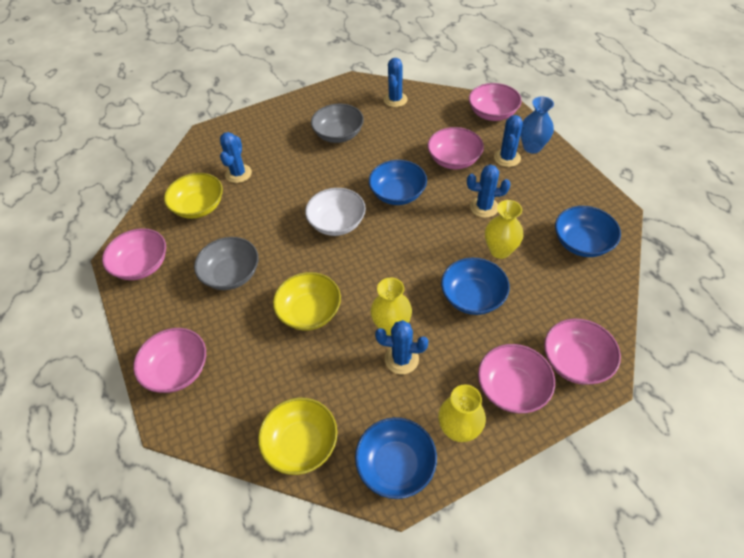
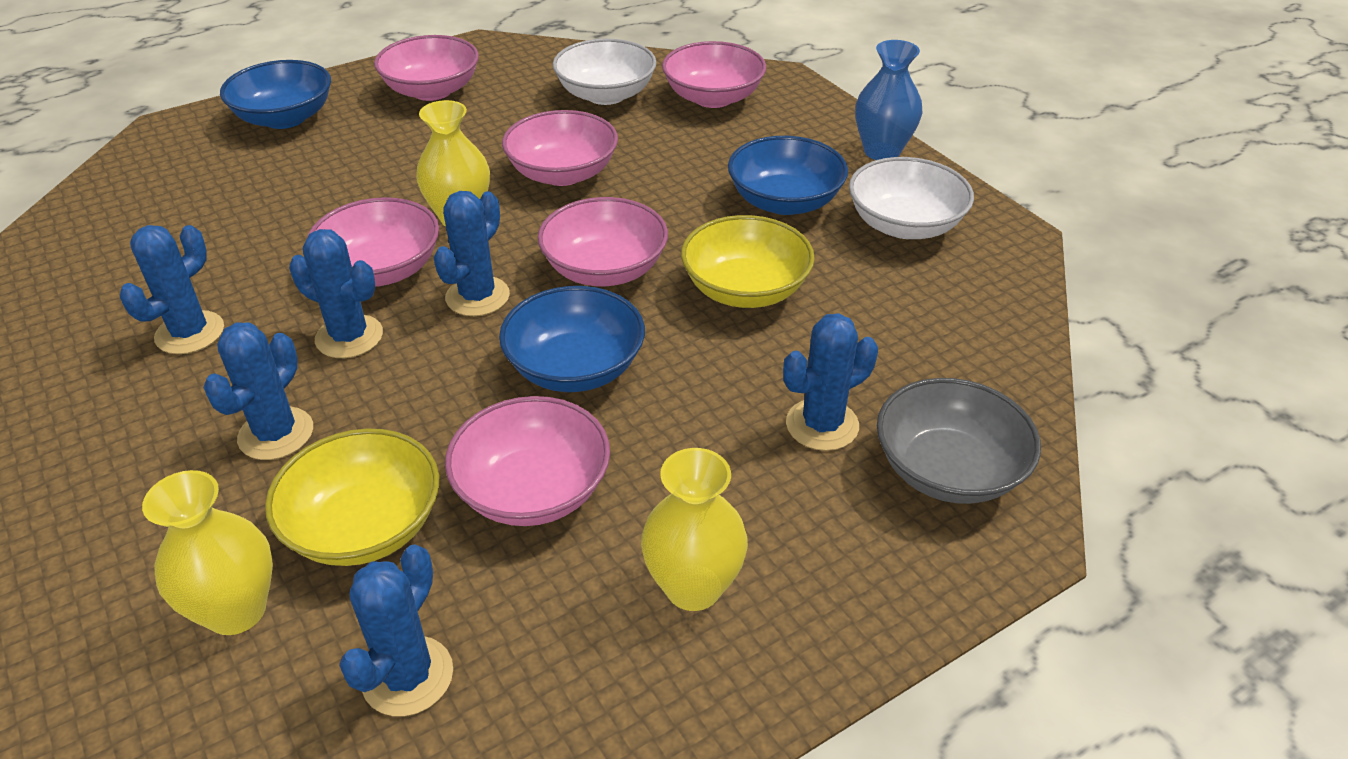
blue bowl: [355,417,437,499] [369,160,427,205] [441,258,510,315] [555,206,621,257] = 4 -> [220,60,331,129] [499,286,645,392] [728,136,848,215] = 3
blue cactus: [220,132,252,183] [375,320,428,374] [383,58,408,107] [467,165,511,218] [494,115,523,167] = 5 -> [120,225,224,354] [203,322,313,460] [289,229,383,358] [339,544,453,716] [433,191,510,316] [783,313,878,451] = 6
grey bowl: [194,237,259,290] [311,104,364,143] = 2 -> [877,378,1041,504] = 1
white bowl: [305,188,366,236] = 1 -> [553,39,657,105] [849,157,974,239] = 2
yellow bowl: [164,173,223,219] [258,398,337,475] [273,272,341,330] = 3 -> [265,428,439,566] [681,215,815,308] = 2

